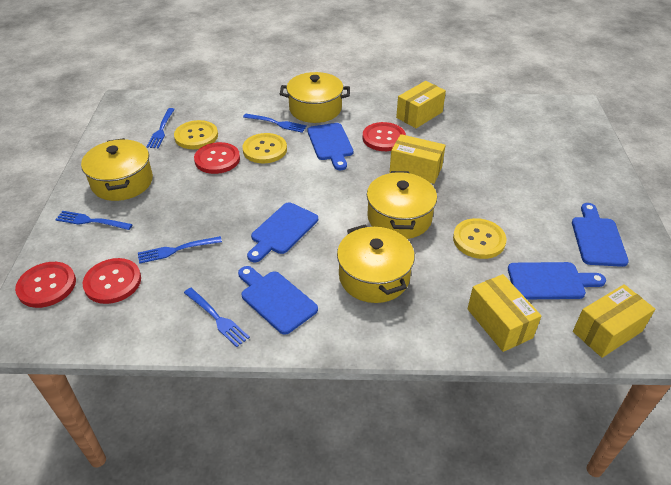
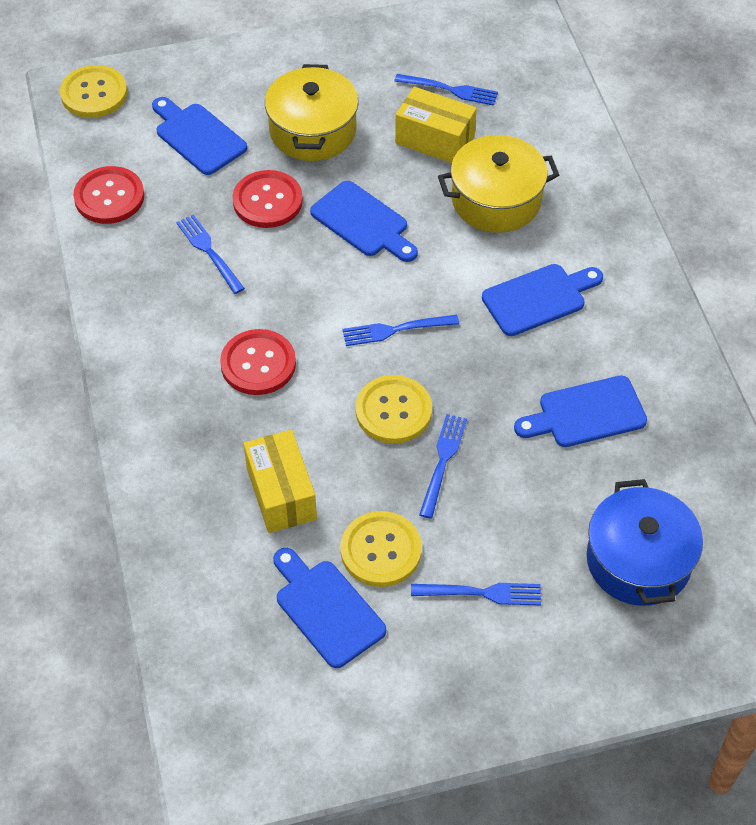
blue pot: none = 0 -> [586,479,703,606] = 1
red button: [15,262,76,308] [83,258,141,304] [194,142,240,174] [363,122,406,151] = 4 -> [73,166,144,224] [220,329,296,395] [232,170,303,228] = 3
yellow box: [390,134,445,184] [396,81,446,128] [468,274,542,352] [573,284,655,358] = 4 -> [244,430,317,533] [395,87,477,163] = 2
yellow pot: [81,138,153,201] [280,72,350,123] [337,225,415,303] [367,171,437,239] = 4 -> [265,64,359,161] [438,135,559,233] = 2

